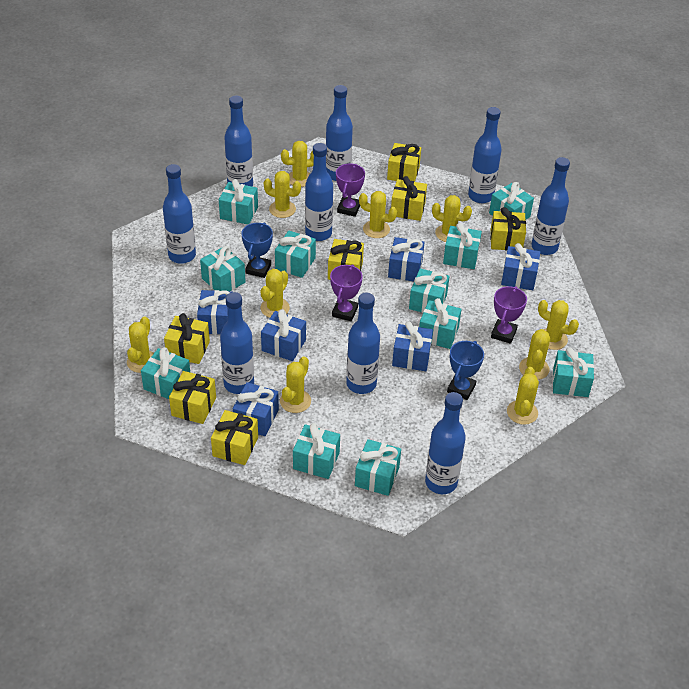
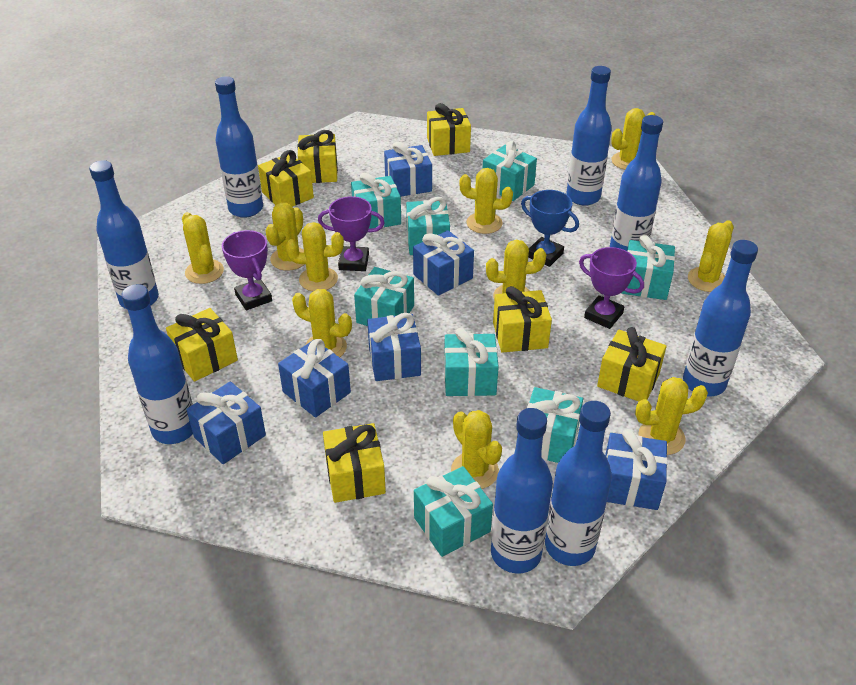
blue bottle: [163,164,196,264] [220,292,254,394] [224,96,253,186] [305,143,333,241] [326,85,353,181] [346,293,380,394] [425,392,466,494] [468,107,502,203] [532,157,570,255] = 9 -> [89,160,159,309] [121,284,193,444] [215,76,263,218] [491,408,553,573] [545,401,612,566] [566,66,612,206] [610,115,663,251] [683,240,758,397] = 8
blue trophy: [242,223,273,278] [447,341,484,400] = 2 -> [521,190,579,267] = 1
turquoise gift: [141,347,190,399] [200,246,246,291] [219,179,258,224] [275,231,316,278] [293,423,340,479] [355,439,401,496] [409,268,450,313] [419,298,462,349] [443,223,482,269] [489,182,534,220] [553,347,594,397] = 11 -> [351,173,401,229] [354,267,414,326] [406,197,450,255] [414,466,493,557] [444,328,499,396] [483,141,537,201] [527,387,583,463] [621,235,675,300] = 8

